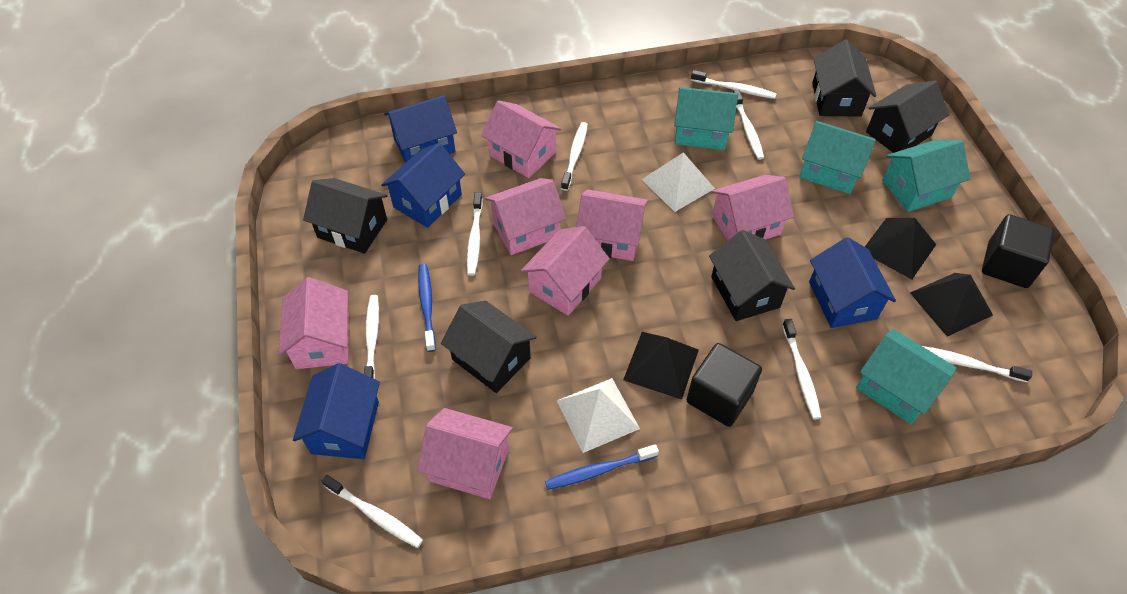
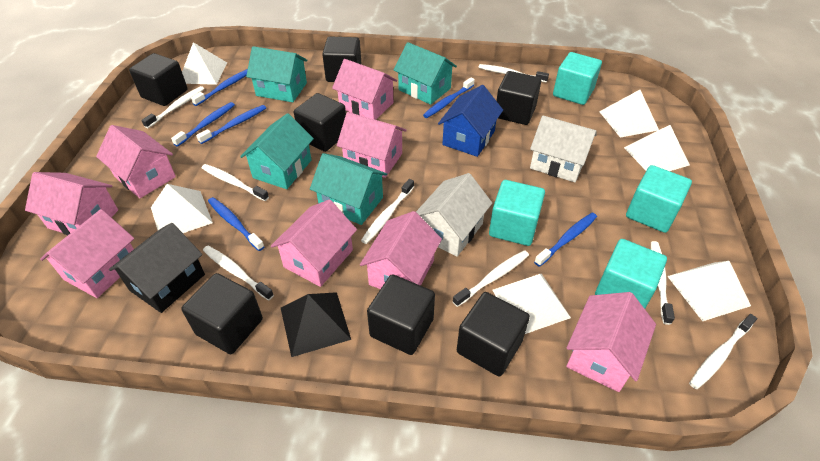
black cube: [687,343,762,427] [982,214,1055,288] = 2 -> [129,53,188,106] [181,273,263,354] [294,93,346,152] [322,37,362,82] [367,274,435,355] [457,292,530,376] [496,71,541,125] = 7
black house: [303,178,388,254] [441,301,537,393] [709,230,795,321] [812,39,876,116] [866,80,949,153] = 5 -> [109,223,205,313] = 1
black pyramid: [623,332,699,400] [865,218,936,279] [910,273,993,336] = 3 -> [281,292,351,357] = 1
blue house: [293,363,380,459] [381,143,465,228] [384,95,457,163] [809,237,896,328] = 4 -> [438,85,503,157] = 1
blue toothbrush: [418,264,436,352] [545,444,659,490] = 2 -> [171,102,235,147] [191,69,248,106] [196,105,266,144] [208,197,265,251] [423,78,475,118] [534,213,597,267] = 6
pink house: [279,277,349,369] [417,408,513,499] [481,100,561,178] [485,178,566,255] [521,226,610,316] [576,190,648,261] [711,175,794,241] = 7 -> [25,172,118,235] [40,209,134,298] [96,125,176,198] [271,199,357,287] [332,59,397,120] [337,112,407,178] [360,211,442,289] [566,292,656,392] = 8
turquoise cube: none = 0 -> [489,180,545,246] [553,52,602,105] [595,239,667,309] [626,165,692,233] = 4
white house: none = 0 -> [416,173,492,257] [530,115,597,182] = 2
white pyramid: [557,378,640,453] [641,152,715,212] = 2 -> [151,184,213,233] [182,42,227,85] [492,274,571,334] [599,90,659,138] [624,125,690,171] [667,261,751,321] = 6

